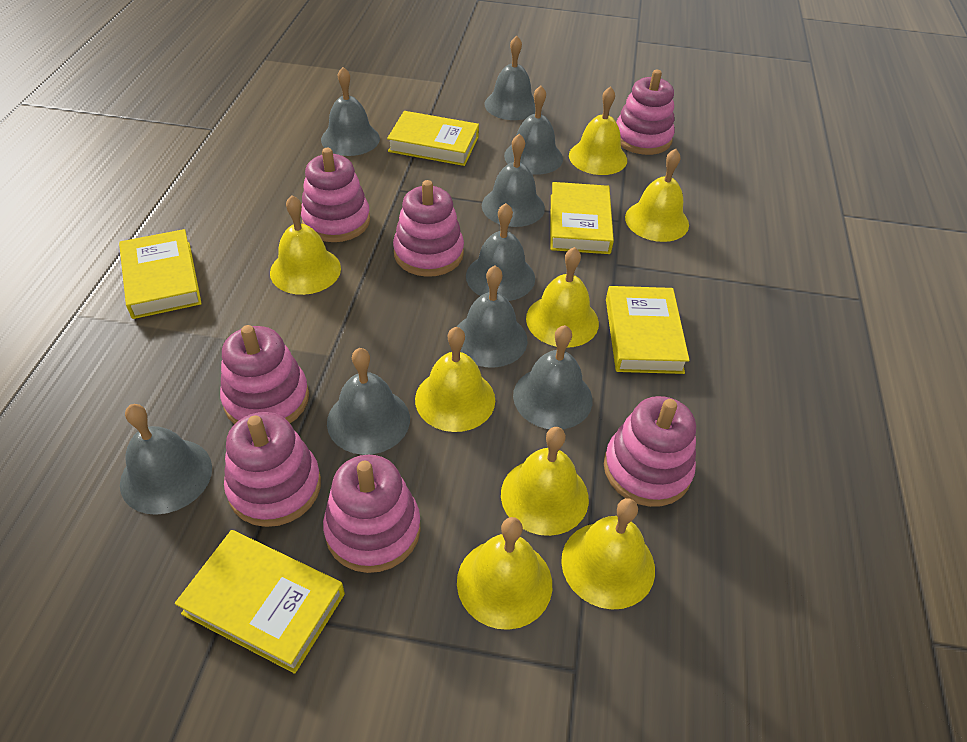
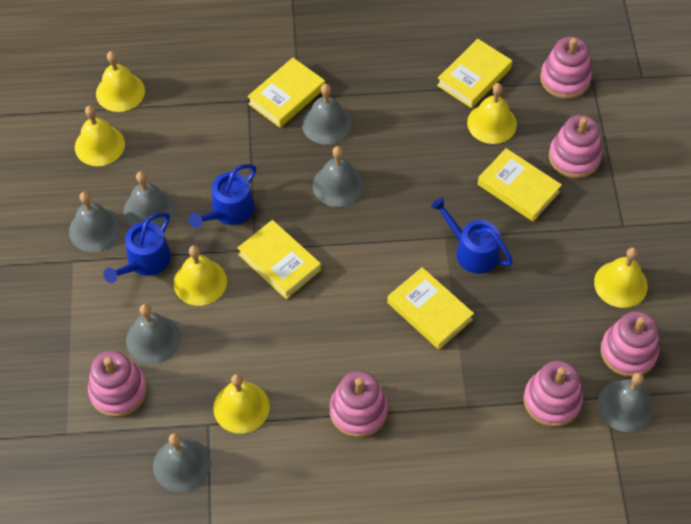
blue watering can: none = 0 -> [103,212,171,283] [189,164,256,228] [431,197,513,274] = 3
grey bell: [120,404,212,515] [321,67,380,156] [327,348,410,455] [457,266,528,368] [466,203,535,301] [482,134,545,227] [484,36,535,120] [504,86,563,175] [513,325,592,429] = 9 -> [69,192,121,252] [123,171,175,228] [126,304,181,364] [153,433,211,492] [302,84,351,144] [313,146,364,207] [597,372,654,432] = 7
pink stacking toy: [220,325,309,424] [224,412,321,527] [301,148,370,242] [323,455,421,573] [393,180,464,277] [604,396,696,507] [616,70,675,155] = 7 -> [88,351,147,417] [330,371,388,437] [524,360,583,427] [540,37,592,99] [549,115,602,178] [600,311,659,377] = 6
yellow bell: [270,195,341,295] [415,327,495,432] [457,517,552,630] [501,427,589,536] [526,247,599,348] [561,498,655,610] [569,86,627,175] [625,149,689,242] = 8 -> [75,105,125,166] [96,51,145,112] [174,245,227,306] [213,374,270,434] [467,83,517,144] [594,247,648,308] = 6

